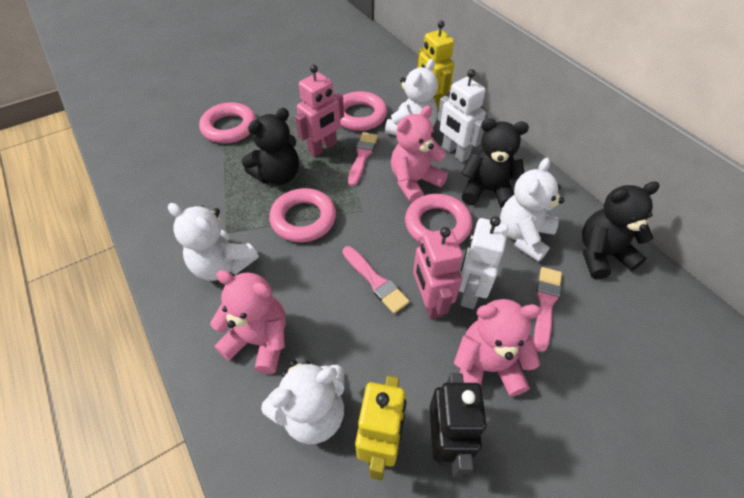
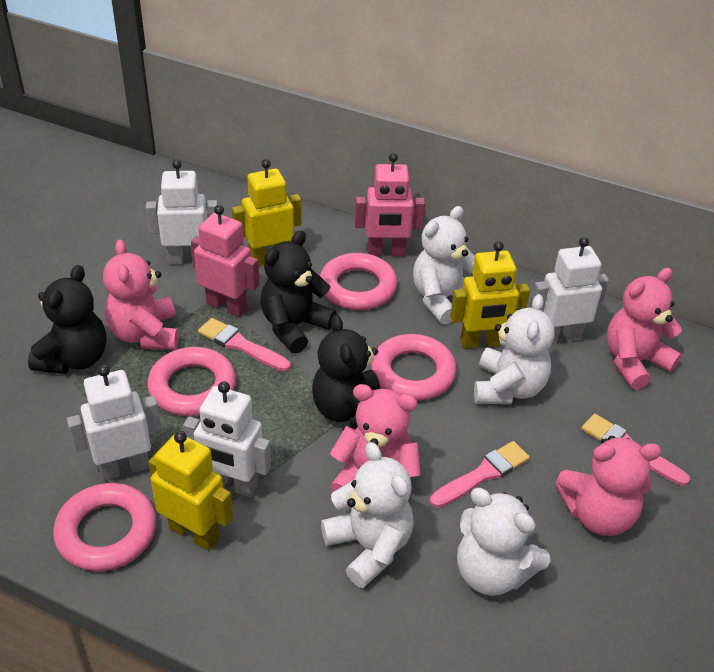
black robot: [429,373,487,478] = 1 -> none = 0
pink teddy bear: [210,270,286,374] [391,106,448,203] [454,299,541,397] = 3 -> [103,239,179,350] [330,384,421,493] [555,436,662,536] [607,268,682,390] = 4
white robot: [437,69,486,162] [459,216,509,309] = 2 -> [67,365,161,481] [146,159,218,265] [183,381,271,497] [530,237,609,344] = 4
yellow robot: [355,376,406,481] [417,21,454,110] = 2 -> [148,431,233,550] [232,159,301,266] [450,241,530,349] = 3

